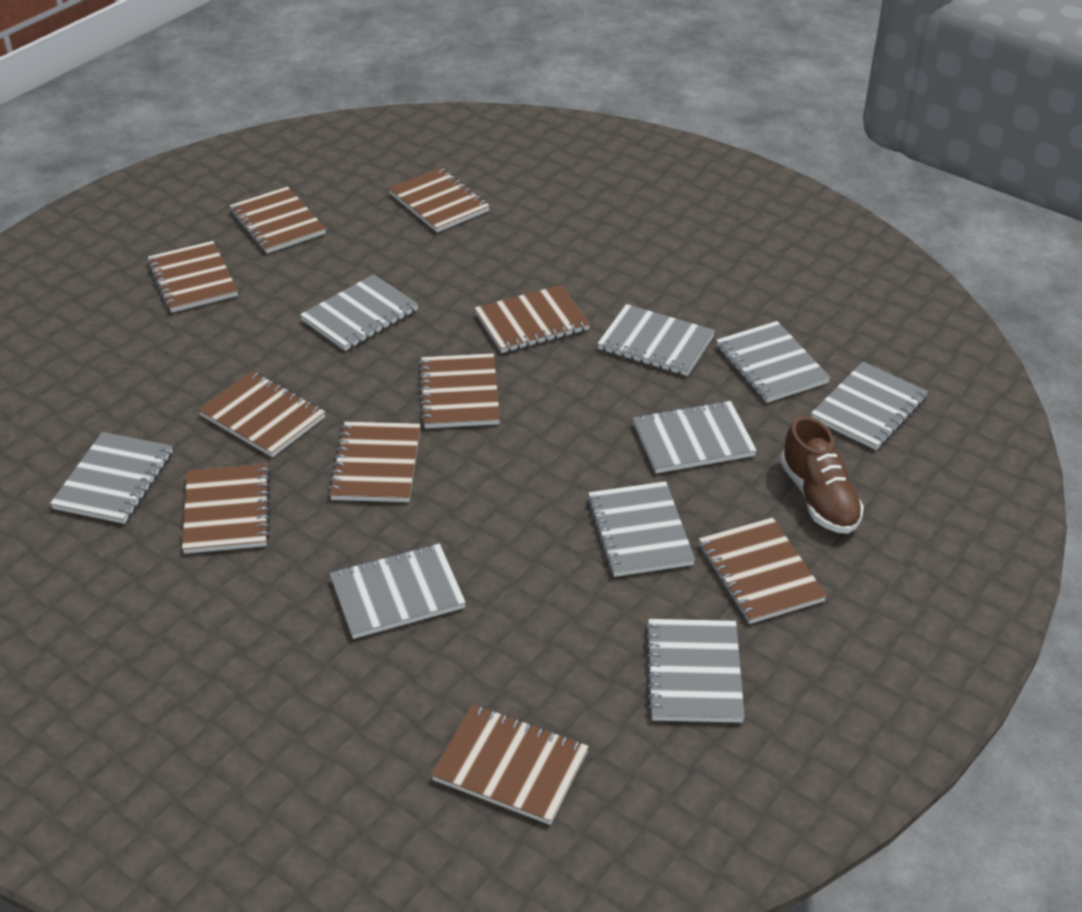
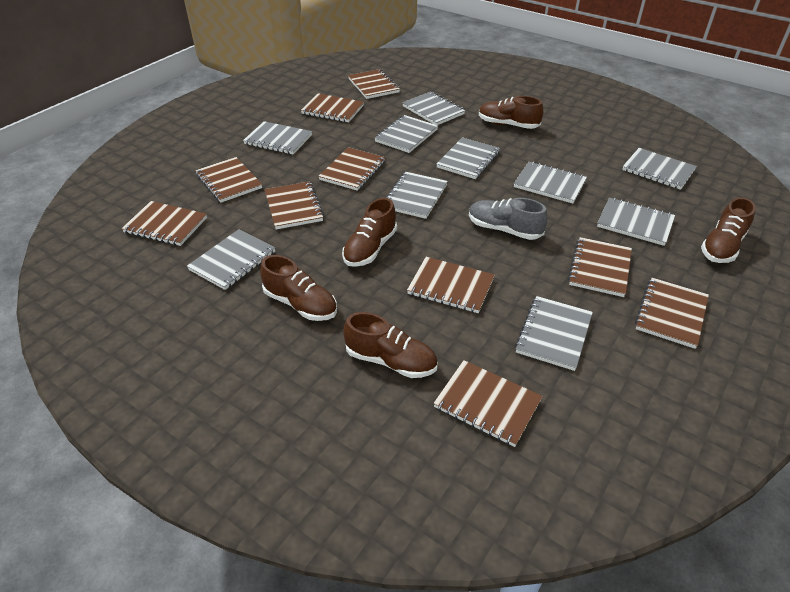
brown shoe: [780,416,864,534] = 1 -> [260,255,337,321] [342,198,397,267] [343,312,437,378] [479,96,543,129] [701,197,756,263] = 5
grey notebook: [50,432,173,524] [300,274,418,351] [329,544,466,639] [587,481,695,577] [597,304,715,376] [633,400,757,473] [645,619,745,723] [716,321,831,403] [811,362,928,450] = 9 -> [187,229,275,290] [243,121,312,154] [375,115,438,153] [386,172,448,219] [402,92,465,125] [436,137,500,179] [514,162,587,204] [515,296,593,371] [597,198,675,246] [622,148,697,190] = 10
grey shoe: none = 0 -> [469,198,548,240] = 1

